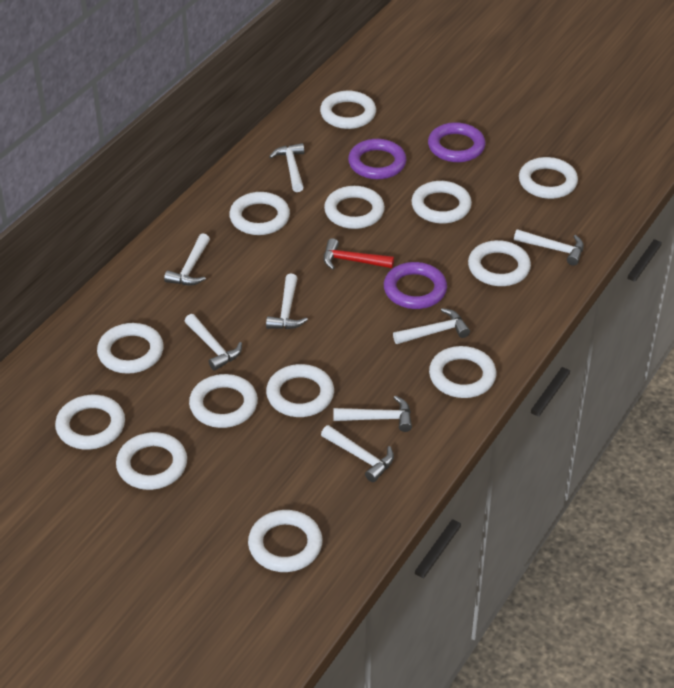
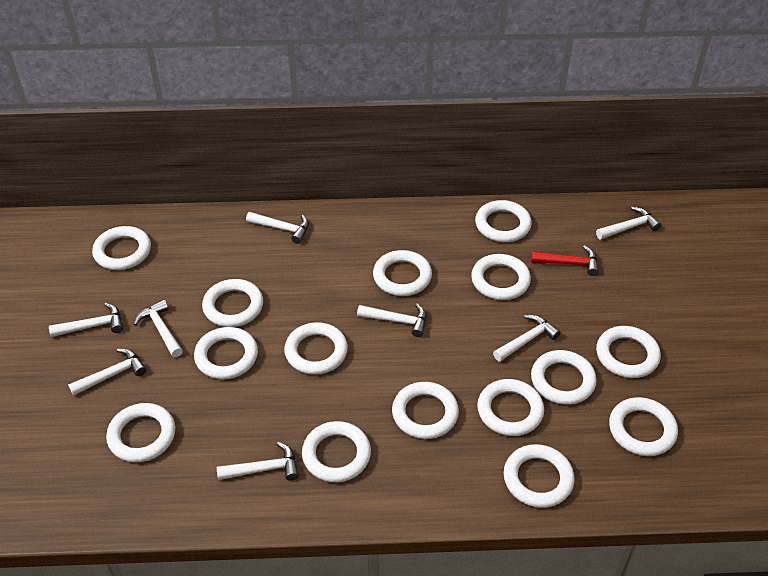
purple ring: [348,139,407,179] [384,262,447,309] [428,122,486,162] = 3 -> none = 0
white ring: [55,395,125,450] [97,323,164,374] [116,432,187,490] [189,374,258,428] [229,192,290,235] [248,510,323,572] [266,364,334,417] [320,91,376,129] [324,186,385,229] [411,181,472,224] [429,346,496,398] [468,240,531,286] [519,157,578,199] = 13 -> [92,226,151,270] [106,403,176,462] [194,327,258,379] [202,279,263,327] [284,322,348,375] [302,421,371,482] [373,250,432,296] [392,382,459,439] [471,254,531,300] [475,200,532,242] [477,379,544,436] [504,444,575,508] [531,350,597,405] [596,326,661,378] [609,397,678,456] = 15

